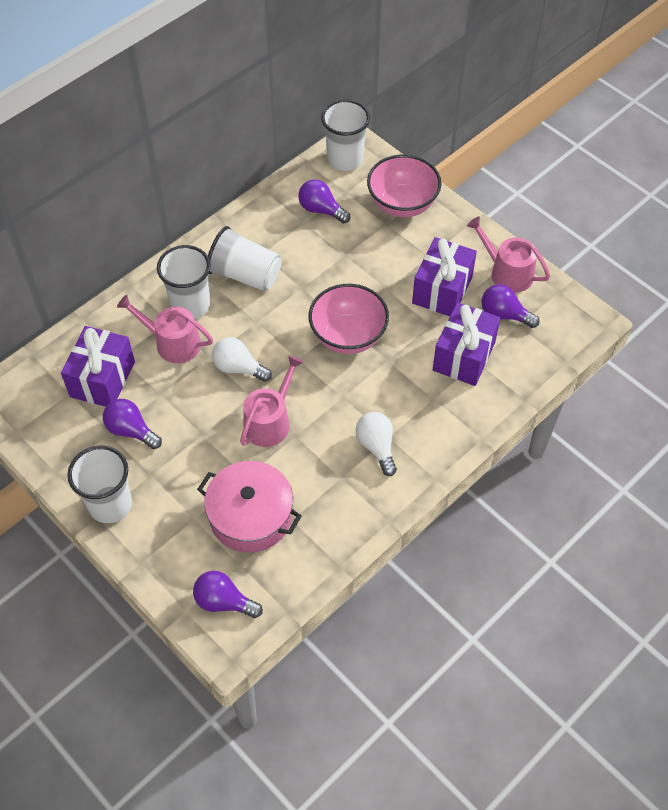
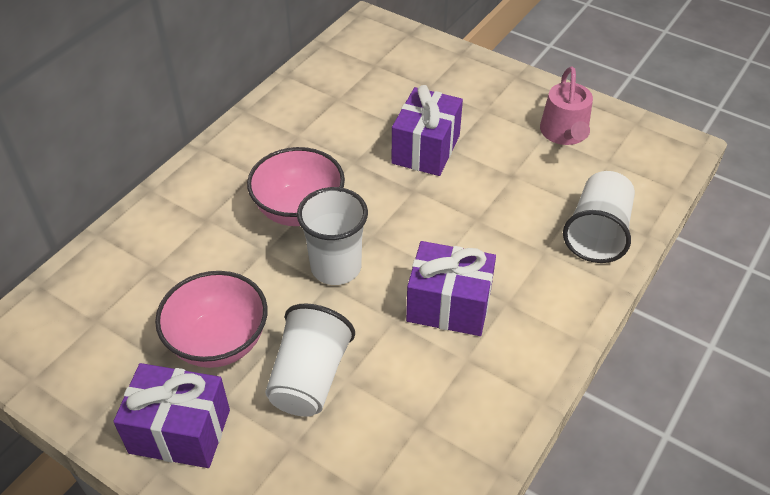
pink pot: [197,461,302,553] = 1 -> none = 0
pink watering can: [117,295,213,363] [240,355,304,447] [467,216,550,293] = 3 -> [540,66,593,145] = 1
purple light bulb: [103,399,162,449] [193,571,263,618] [298,179,350,224] [481,284,540,328] = 4 -> none = 0
white cup: [67,445,132,523] [157,245,211,319] [208,226,282,291] [321,100,370,171] = 4 -> [265,304,355,417] [297,187,368,285] [563,171,635,263] = 3
white light bulb: [212,337,272,382] [356,412,397,476] = 2 -> none = 0

